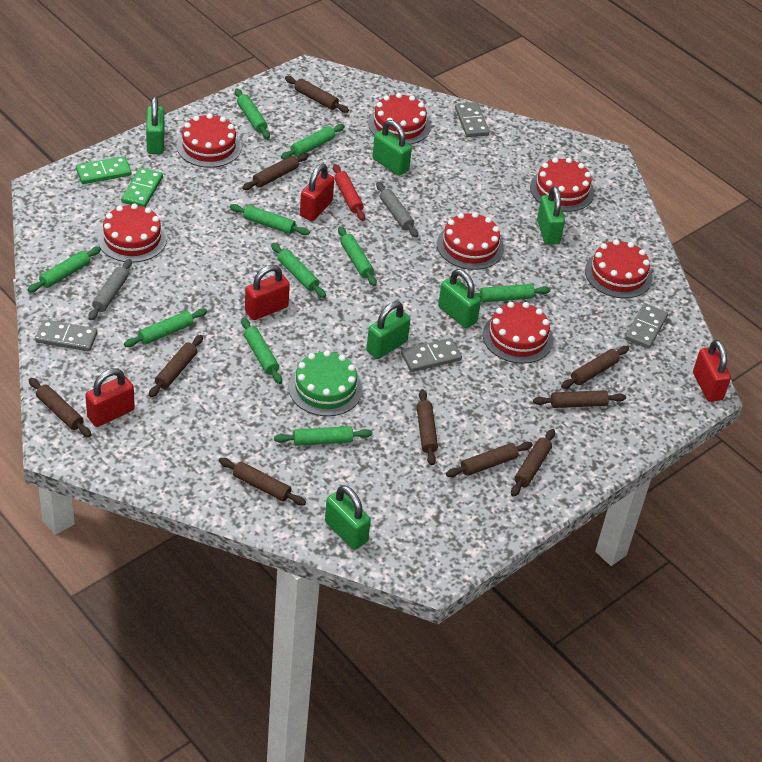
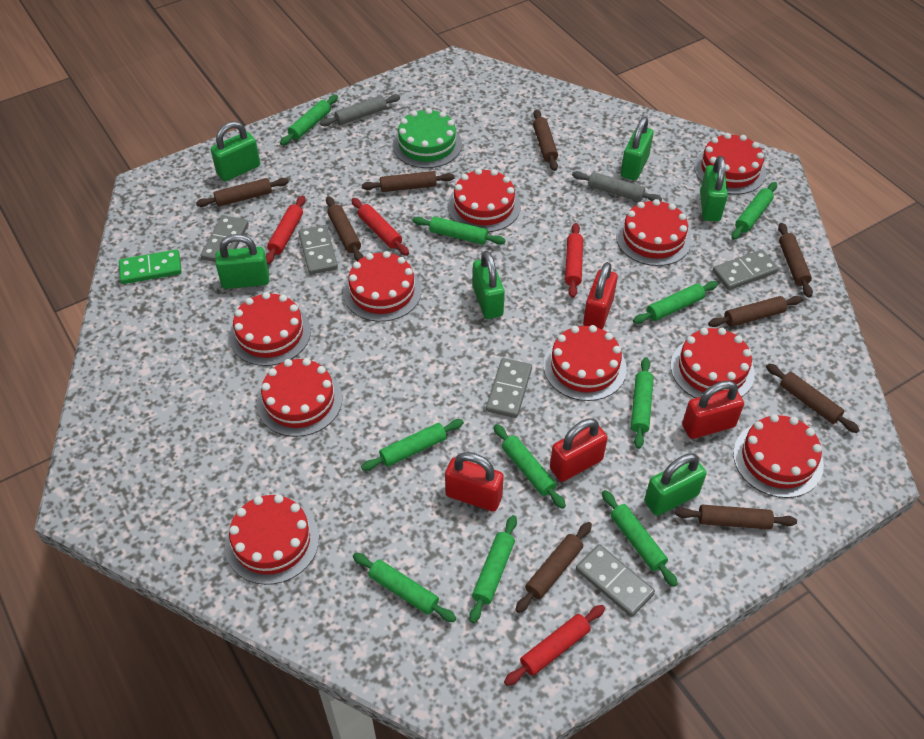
brown rolling pin: [29,378,92,437] [149,335,203,397] [219,458,306,505] [242,153,309,190] [285,76,349,113] [417,389,438,465] [446,442,533,477] [511,429,555,497] [533,390,626,408] [561,346,629,389] = 10 -> [196,178,289,207] [326,196,363,261] [362,171,454,192] [515,522,592,613] [533,109,558,171] [675,505,797,530] [708,296,802,327] [766,363,860,433] [778,223,813,298] = 9
green domino: [76,156,131,184] [121,167,163,207] = 2 -> [119,249,182,284] = 1
grey domino: [35,319,97,351] [401,338,462,372] [455,102,489,137] [625,303,668,349] = 4 -> [200,215,249,262] [298,225,338,275] [486,358,532,418] [576,544,655,617] [713,250,779,290] = 5
red cake: [98,203,167,263] [177,113,241,168] [368,93,431,145] [437,212,504,270] [483,302,553,364] [530,157,594,212] [585,240,652,298] = 7 -> [225,494,319,585] [229,292,311,366] [257,358,342,437] [343,251,422,322] [448,168,521,232] [543,325,627,401] [616,199,692,266] [671,328,755,398] [694,133,766,195] [733,414,824,498] = 10
red rolling pin: [333,164,365,221] = 1 -> [266,195,305,265] [351,198,409,256] [504,605,605,686] [565,223,583,298] = 4

